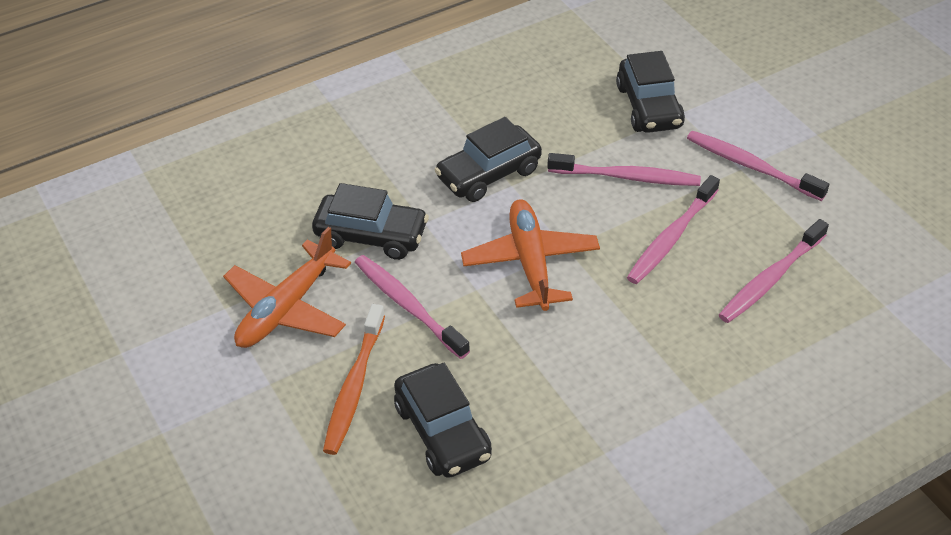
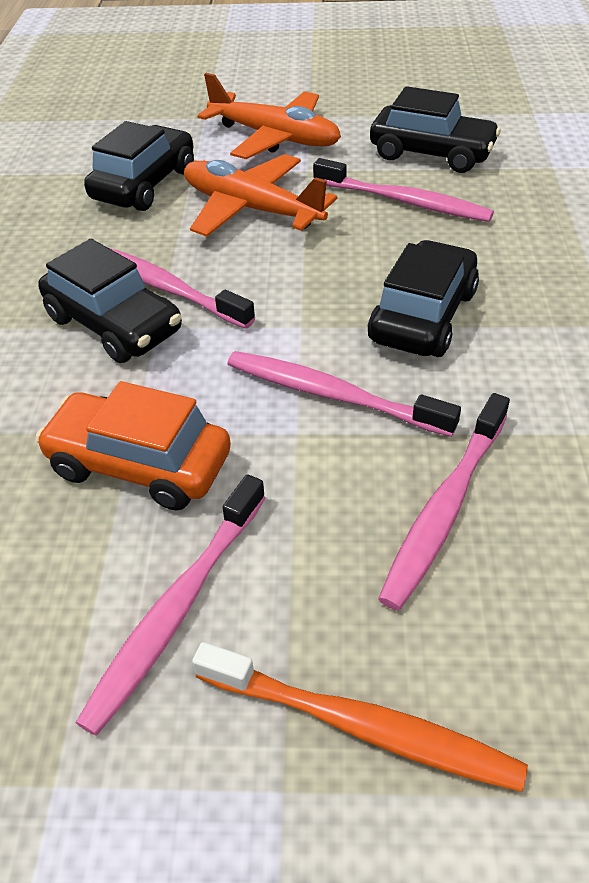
orange car: none = 0 -> [35,381,231,511] = 1

